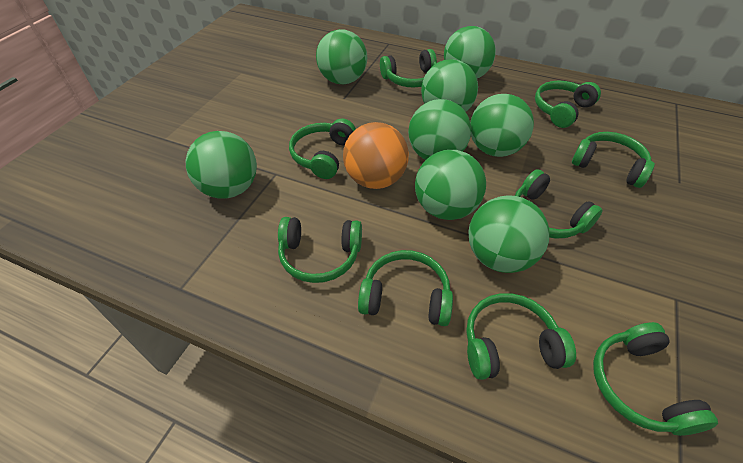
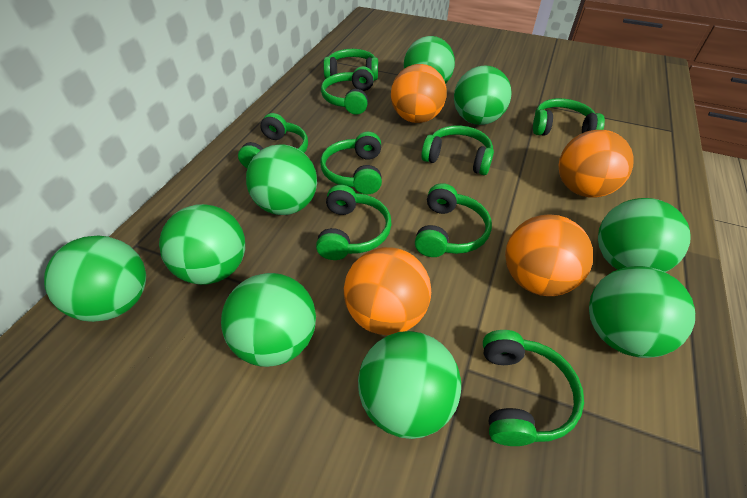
green ball: [186,131,257,199] [316,29,367,85] [408,99,471,160] [415,150,486,220] [421,59,478,112] [444,26,496,79] [468,195,550,273] [470,94,534,157] = 8 -> [44,235,146,322] [159,204,245,285] [221,273,316,367] [246,144,317,215] [358,331,461,439] [404,36,455,84] [454,66,511,125] [589,266,695,358] [598,198,691,272] = 9
orange ball: [343,122,409,189] = 1 -> [344,247,431,335] [391,64,447,123] [505,214,593,296] [559,130,634,198] = 4

